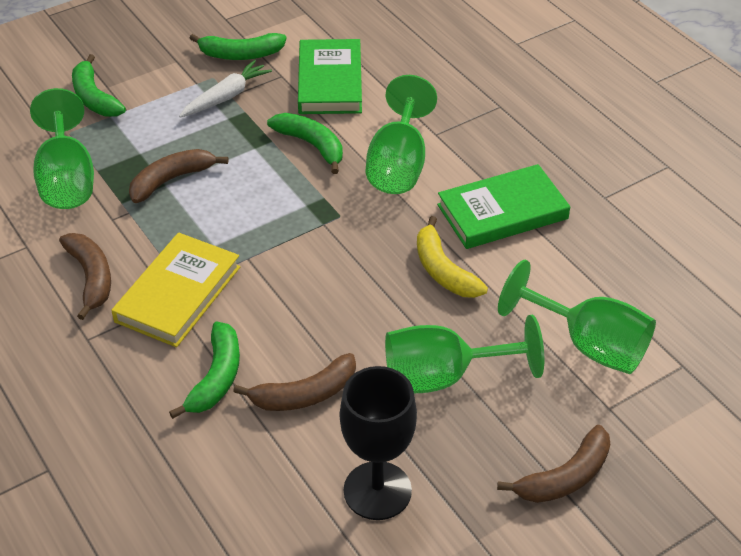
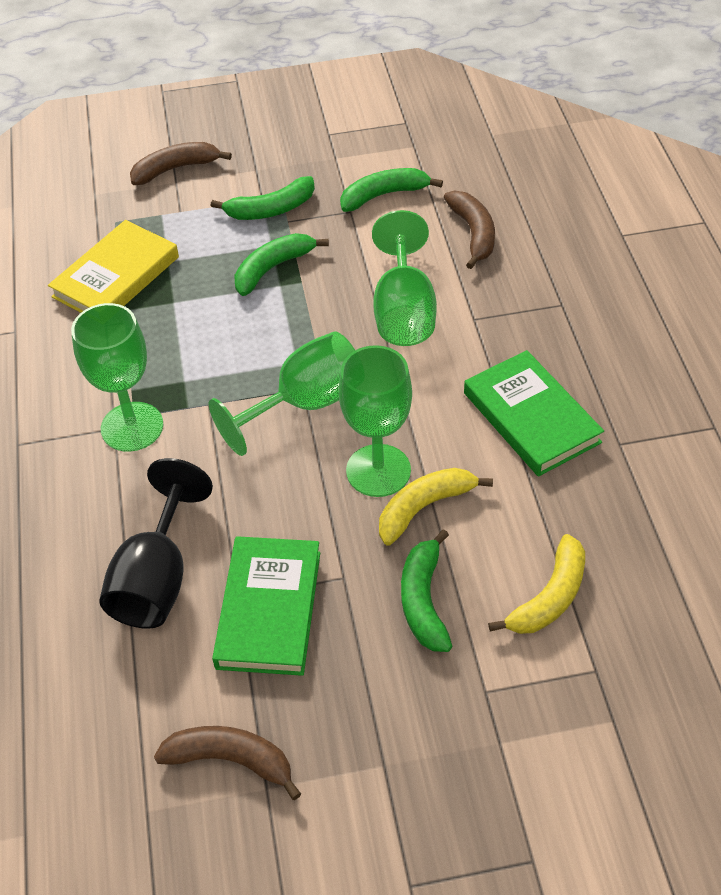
brown banana: [59,233,111,320] [129,149,228,203] [233,353,356,411] [497,425,610,503] = 4 -> [130,142,232,185] [154,726,301,800] [444,190,495,269] = 3
white carrot: [179,60,272,118] = 1 -> none = 0
yellow banana: [417,216,488,298] = 1 -> [379,468,493,545] [488,534,585,634] = 2

